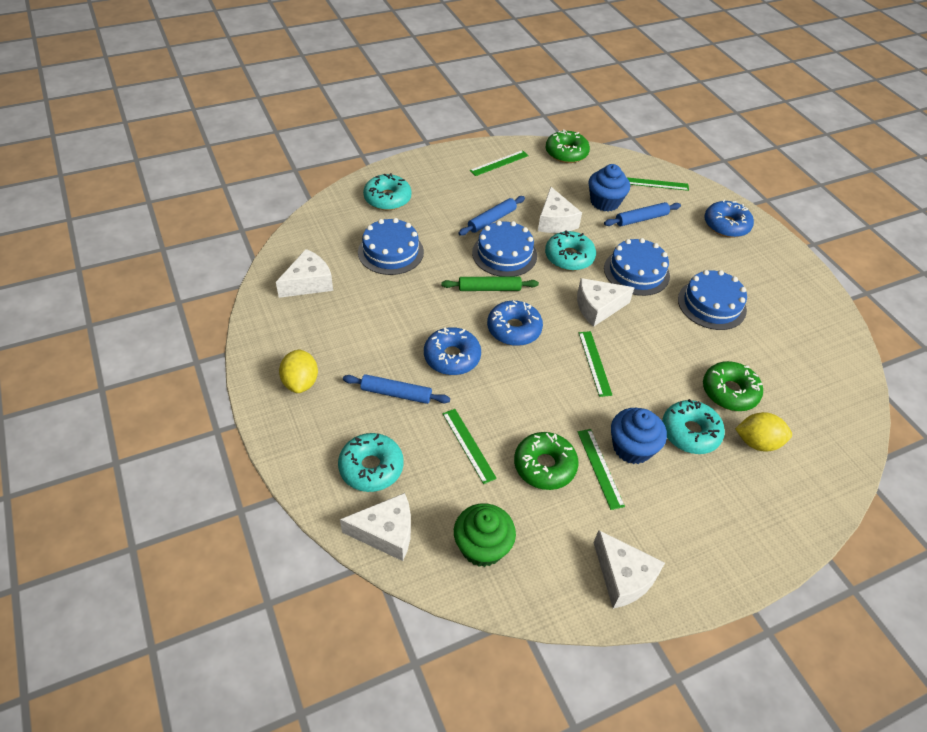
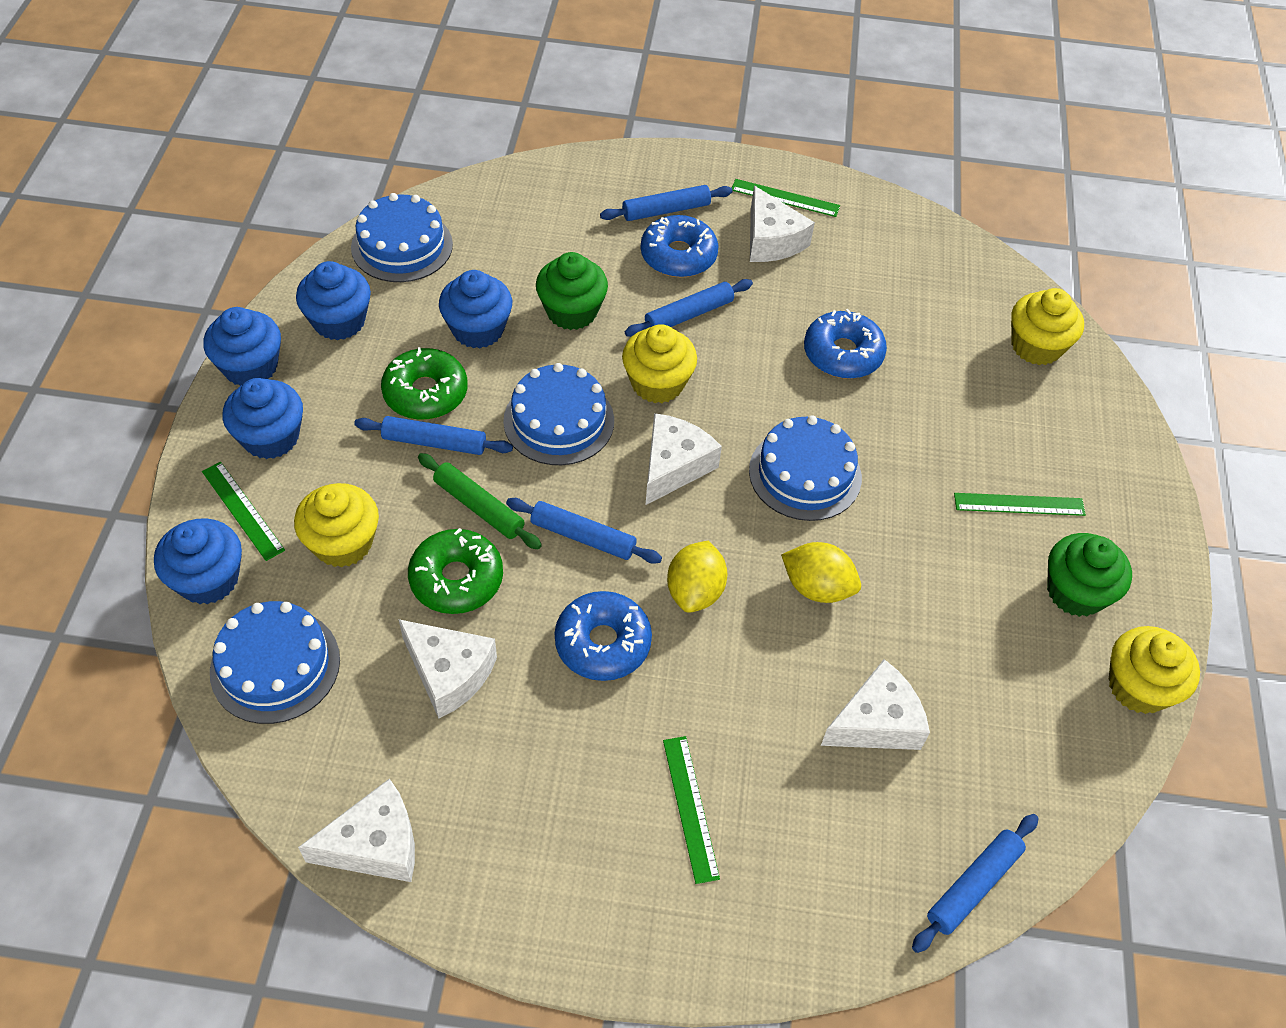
blue cupcake: [588,164,630,211] [611,408,667,464] = 2 -> [154,518,242,604] [203,307,281,386] [223,378,303,459] [296,261,371,340] [439,270,512,348] = 5
blue rolling pin: [343,374,450,404] [458,196,525,236] [604,202,681,226] = 3 -> [354,416,513,455] [506,498,662,564] [600,185,733,221] [625,279,753,337] [912,814,1039,953] = 5
green cupcake: [454,503,516,567] = 1 -> [536,252,608,330] [1047,533,1132,617] = 2
green donut: [514,432,579,490] [545,130,590,163] [703,361,763,411] = 3 -> [381,347,468,420] [408,528,503,614] = 2
green ruler: [442,409,497,484] [470,150,529,176] [578,429,625,510] [579,331,613,397] [628,178,689,191] = 5 -> [202,462,285,561] [663,736,720,884] [732,179,840,217] [954,493,1086,516] = 4
turquoise donut: [338,433,404,492] [363,173,411,210] [545,230,596,271] [662,399,725,454] = 4 -> none = 0
yellow cupcake: none = 0 -> [294,483,379,568] [622,324,697,403] [1011,288,1084,365] [1109,626,1200,714] = 4

